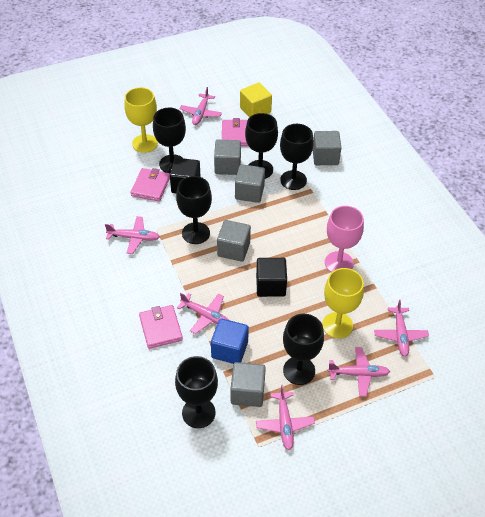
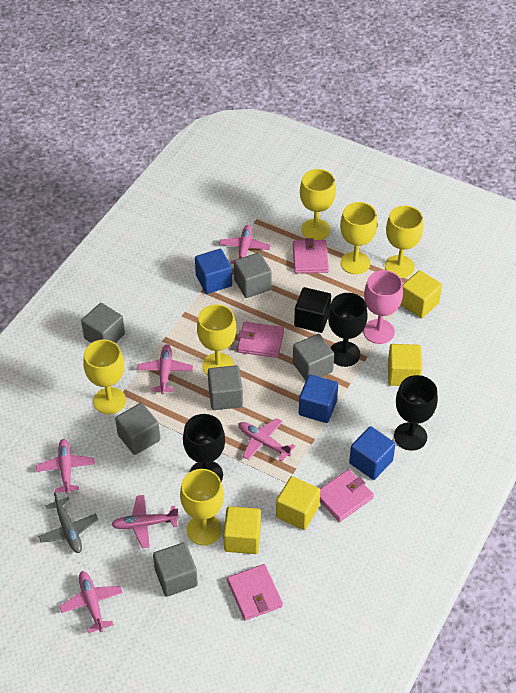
black cube: [170,158,200,193] [256,258,287,297] = 2 -> [294,287,331,333] = 1
black goblet: [153,108,186,173] [175,356,218,428] [176,176,212,244] [245,113,278,179] [280,124,313,190] [283,314,324,385] = 6 -> [183,414,225,481] [328,293,368,367] [394,375,438,451] = 3
blue cube: [211,318,249,364] = 1 -> [195,249,232,294] [299,375,338,423] [349,426,396,480] = 3
grey cube: [214,140,241,175] [217,220,251,262] [231,362,266,407] [235,164,265,203] [313,131,342,165] = 5 -> [81,303,125,343] [115,403,160,455] [153,542,198,597] [208,365,243,410] [234,253,272,298] [293,334,334,381] = 6
grey plane: none = 0 -> [38,492,98,553] = 1
pink wallet: [130,168,170,201] [139,305,183,349] [222,118,248,146] = 3 -> [227,564,283,620] [237,322,284,358] [293,238,329,273] [320,469,374,522] = 4
yellow cube: [240,83,272,117] = 1 -> [223,506,261,554] [276,476,320,530] [388,344,422,386] [400,270,442,318] = 4
yellow goblet: [124,87,158,153] [322,268,364,338] = 2 -> [83,339,126,414] [180,469,224,545] [197,304,236,376] [300,169,336,240] [340,202,377,274] [385,206,423,278] = 6

